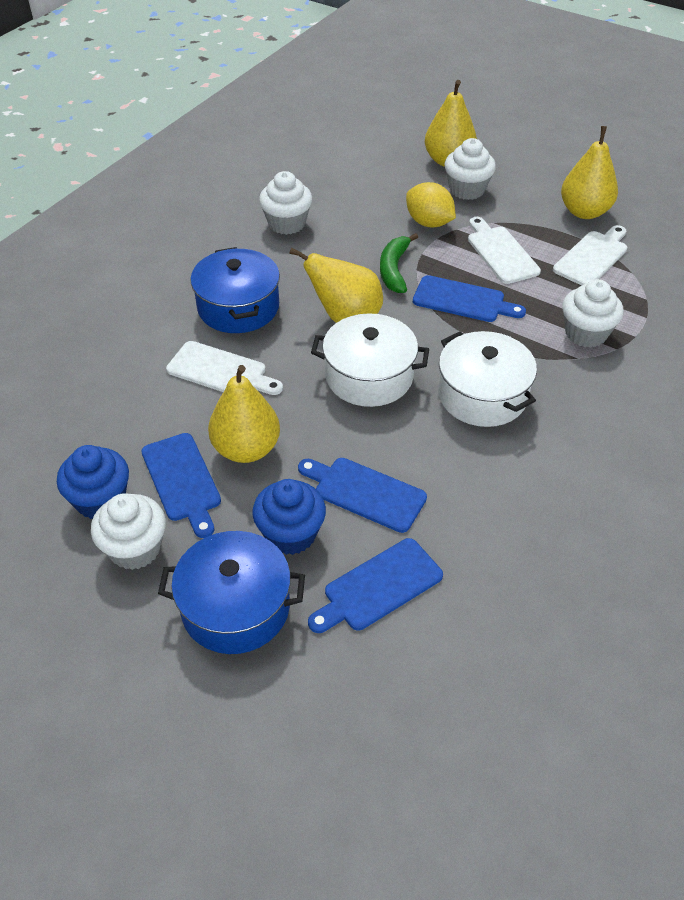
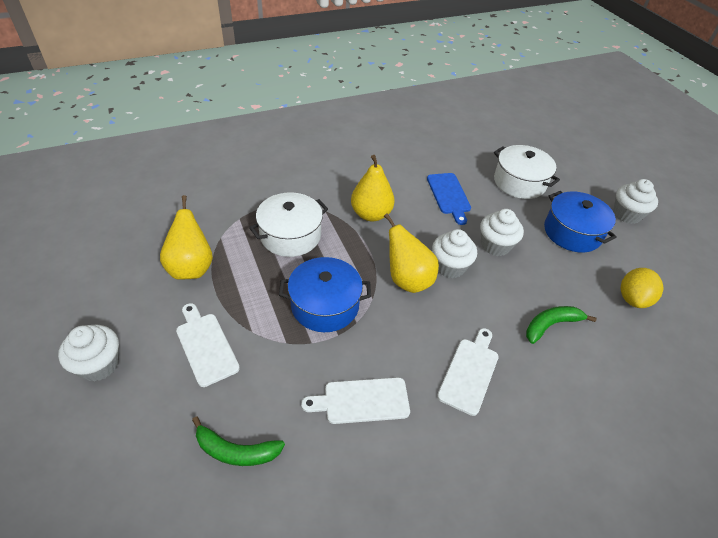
blue cupcake: [57,445,129,519] [252,479,326,555] = 2 -> none = 0
blue cutting board: [141,433,221,538] [298,458,427,533] [308,538,443,633] [413,275,526,322] = 4 -> [427,173,471,225] = 1
green banana: [380,233,418,293] = 1 -> [192,416,285,466] [526,306,597,344] = 2
yellow pear: [208,365,280,463] [289,248,383,323] [425,80,477,167] [561,126,618,219] = 4 -> [160,195,213,280] [351,155,395,221] [384,213,439,293] = 3

